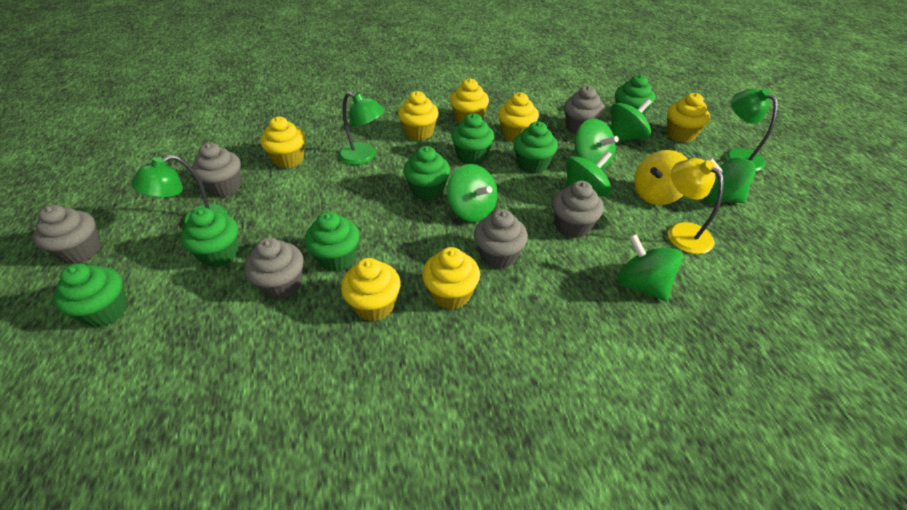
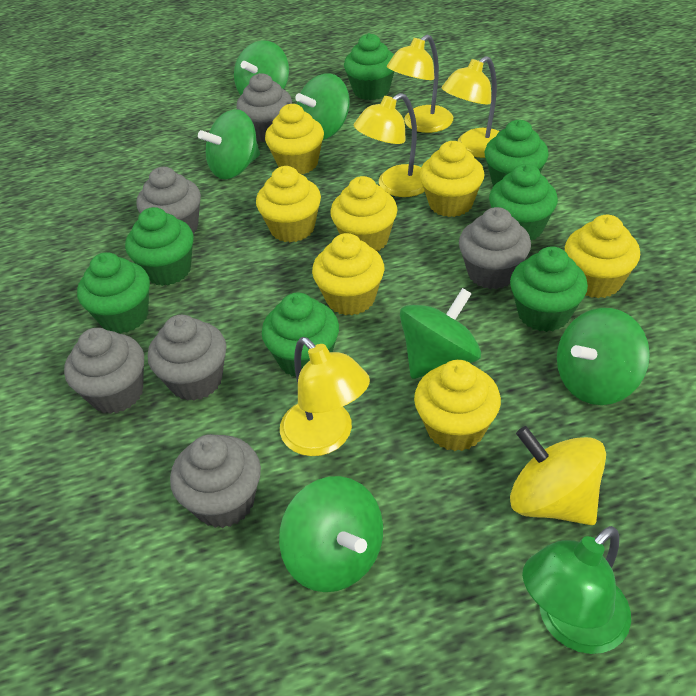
green lamp: [131,155,228,228] [338,92,385,165] [725,89,778,171] = 3 -> [522,526,631,654] = 1
yellow lamp: [668,158,724,254] = 1 -> [280,337,370,456] [354,93,425,197] [387,35,453,133] [442,56,500,158] = 4

